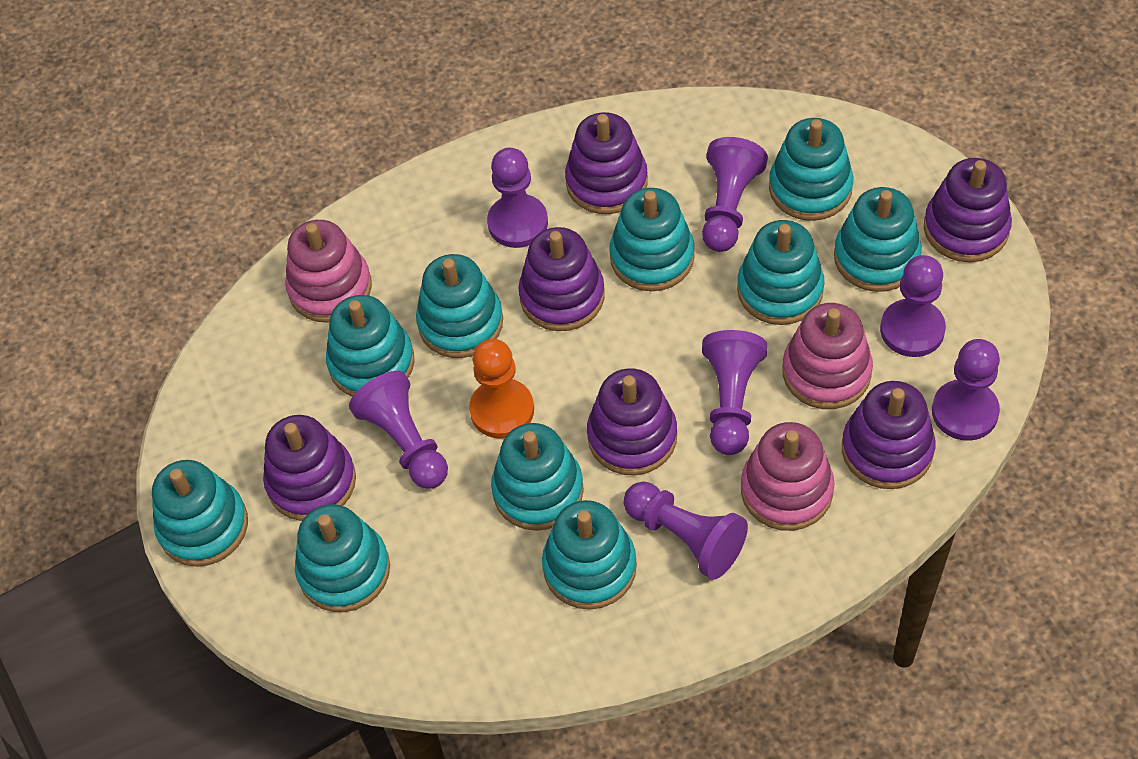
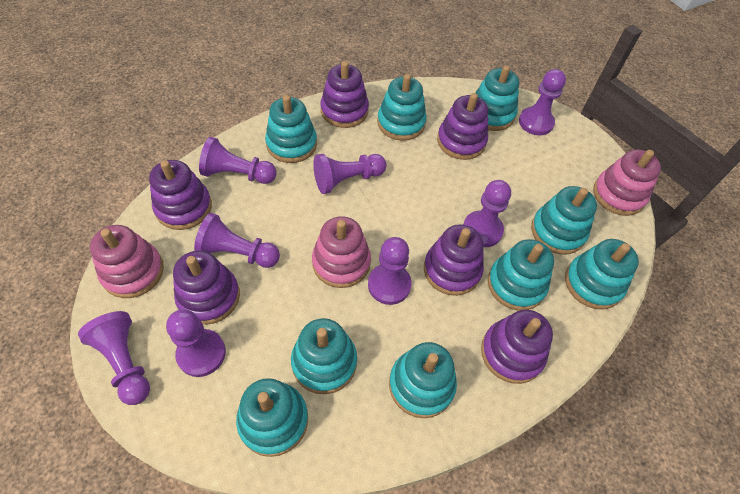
orange pawn: [469,339,534,438] = 1 -> none = 0
purple pawn: [349,371,448,489] [487,148,548,248] [624,482,748,580] [702,137,768,252] [702,330,767,455] [880,255,946,357] [932,339,1000,441] = 7 -> [78,311,150,405] [166,309,226,377] [194,213,280,268] [199,137,277,184] [313,154,387,194] [368,237,411,305] [463,180,511,247] [519,69,566,135] = 8
turquoise stacking toy: [152,460,248,567] [295,504,390,612] [326,295,415,397] [416,254,503,358] [491,423,584,531] [542,500,637,610] [609,188,695,291] [737,220,825,325] [769,118,853,221] [834,187,922,292] = 10 -> [236,378,308,457] [265,95,317,163] [291,318,357,394] [377,74,427,141] [389,342,457,418] [476,65,519,131] [488,239,554,311] [531,186,597,255] [565,239,639,309] = 9

